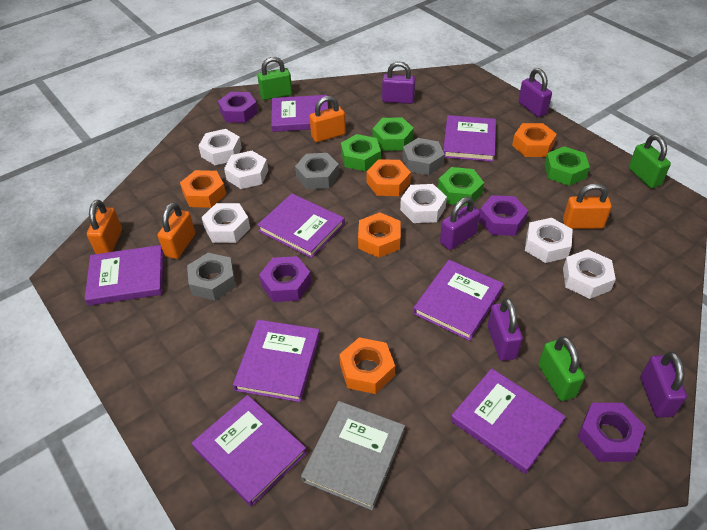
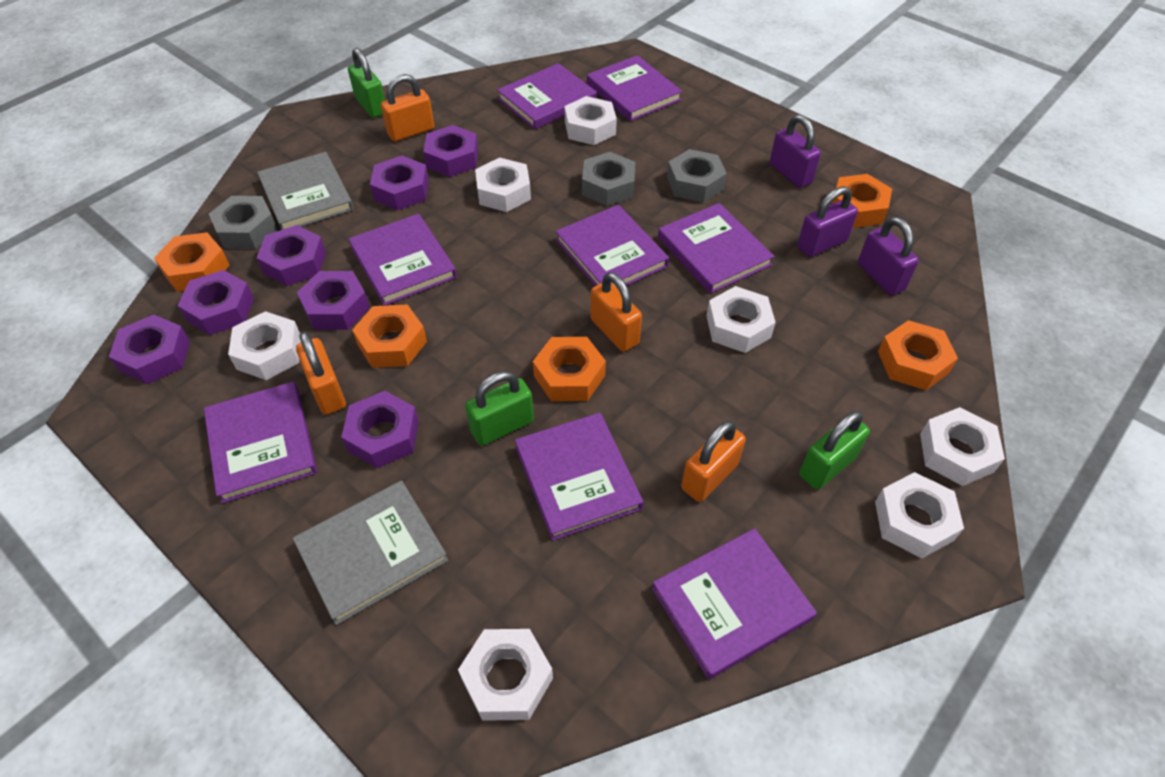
green nut: [341,134,381,171] [372,117,414,151] [438,167,484,206] [544,146,590,186] = 4 -> none = 0
grey book: [301,401,405,510] = 1 -> [257,152,354,230] [293,481,448,625] = 2
purple nut: [218,92,258,123] [259,256,311,302] [479,195,528,236] [578,403,646,462] = 4 -> [109,315,190,384] [178,270,254,335] [257,225,326,286] [297,271,370,330] [341,391,419,468] [370,156,429,210] [423,125,478,177] = 7
purple padlock: [382,61,416,104] [440,197,480,250] [488,298,523,361] [518,68,552,117] [640,352,687,418] = 5 -> [770,115,821,188] [797,186,858,257] [858,217,919,295] = 3
white nut: [199,129,242,165] [202,203,250,243] [224,151,268,189] [400,184,447,223] [525,218,573,263] [563,249,616,299] = 6 -> [228,311,301,380] [458,629,553,721] [475,158,531,212] [565,96,617,145] [706,286,776,353] [875,472,964,558] [920,407,1005,486] = 7

